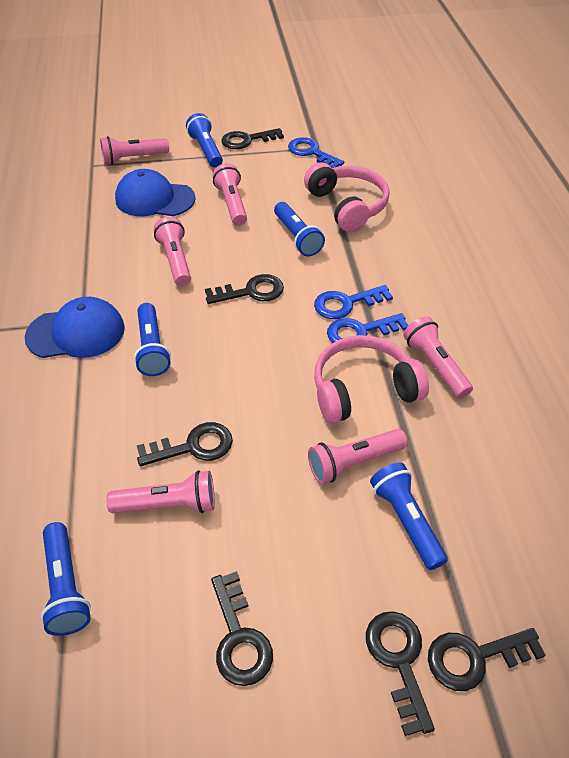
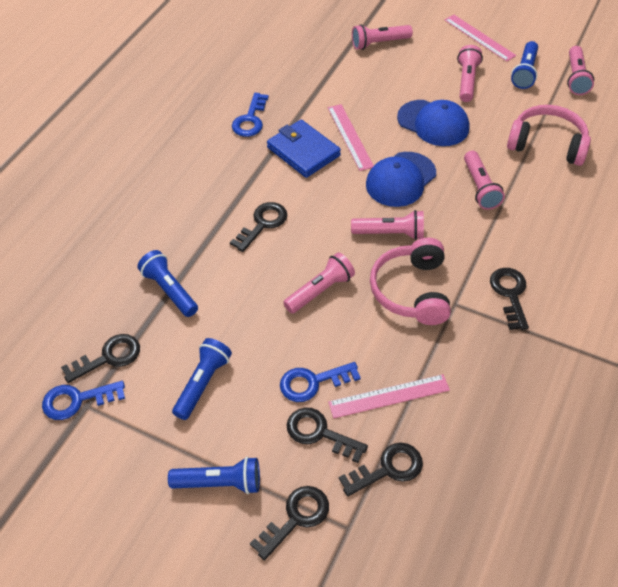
blue flashlight: [41,522,91,636] [134,303,171,376] [186,113,223,168] [274,202,325,256] [370,462,448,570] = 5 -> [137,250,198,317] [168,457,260,494] [172,338,232,420] [511,41,538,89] = 4
blue wallet: none = 0 -> [267,120,341,178] = 1
pink ruler: none = 0 -> [328,104,374,171] [328,374,450,418] [445,15,516,61] = 3

